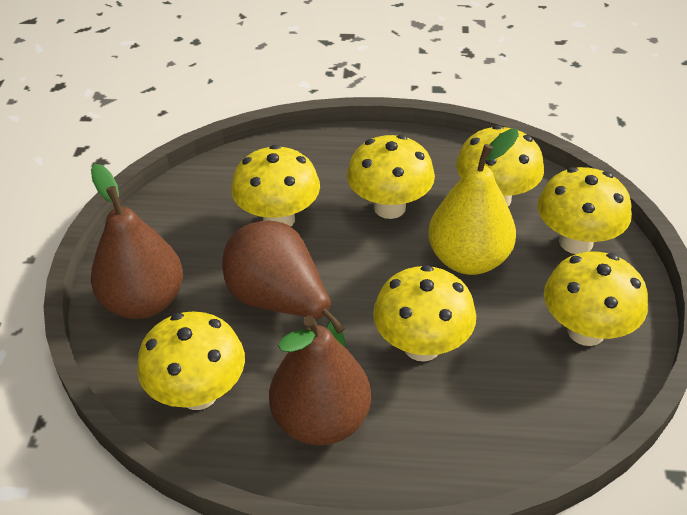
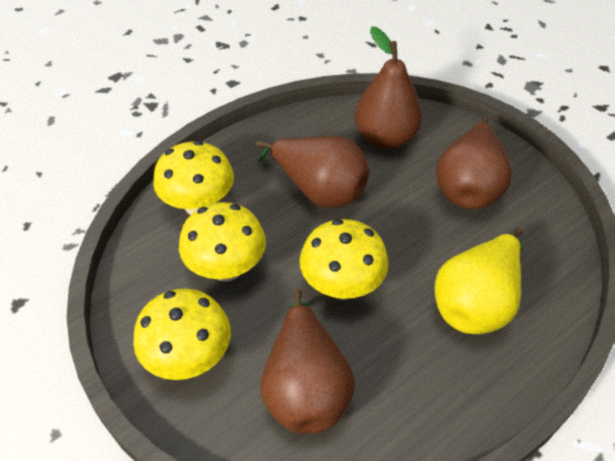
brown pear: [91,164,183,319] [222,221,345,347] [269,315,371,446] = 3 -> [256,136,370,208] [260,289,355,434] [354,26,422,149] [436,117,512,209] = 4
yellow mushroom: [137,312,245,410] [231,145,320,227] [347,135,435,219] [373,265,476,362] [456,125,544,206] [537,167,632,254] [544,252,648,346] = 7 -> [133,288,231,380] [153,141,234,215] [179,202,266,282] [300,219,388,300] = 4

